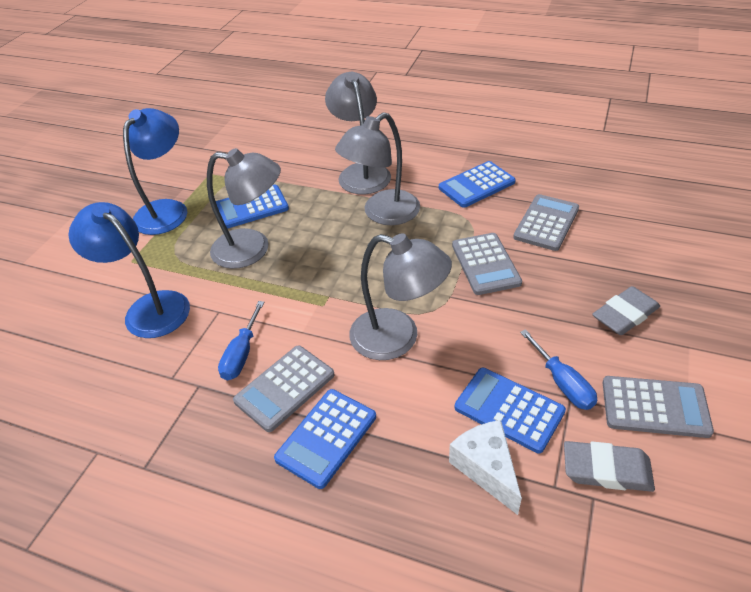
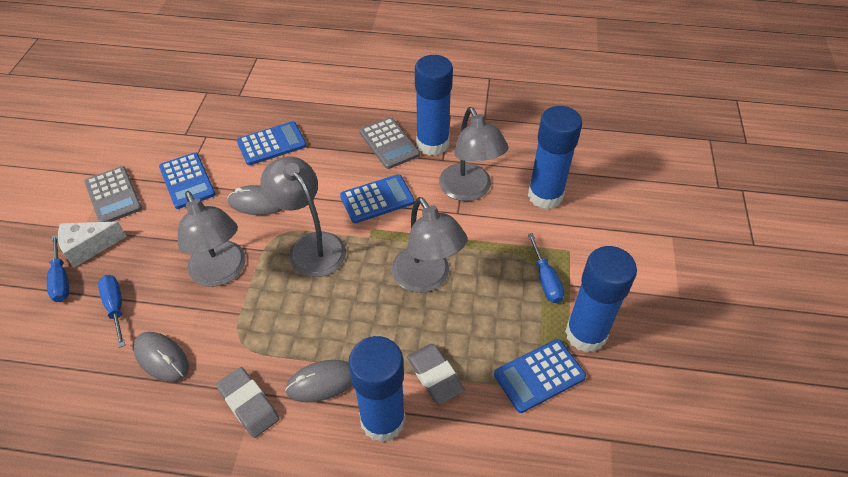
blue glue stick: none = 0 -> [348,336,406,443] [415,55,453,156] [528,106,582,209] [565,246,637,353] = 4
blue lamp: [68,202,190,338] [123,108,187,235] = 2 -> none = 0
blue screwdriver: [218,301,264,380] [520,329,597,410] = 2 -> [47,234,69,302] [98,275,125,348] [528,233,564,303] = 3
grey calculator: [233,345,335,432] [452,233,522,295] [513,194,579,251] [603,376,714,438] = 4 -> [84,166,142,222] [359,117,420,169] = 2
grey mouse: none = 0 -> [133,332,189,382] [228,185,283,215] [285,360,353,402] = 3

